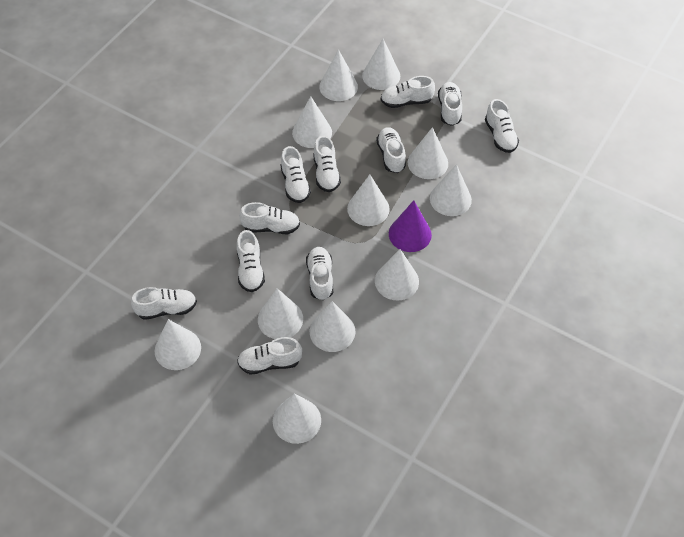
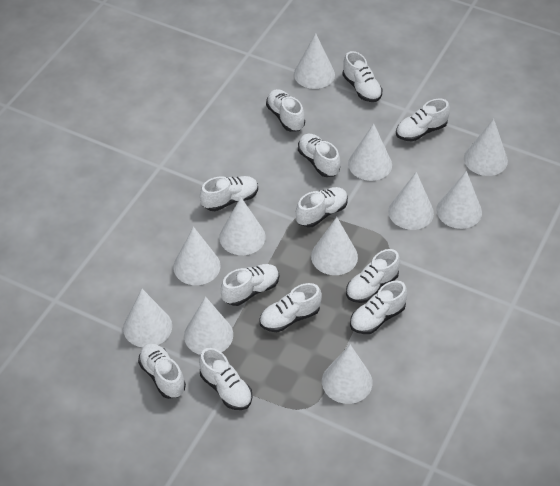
purple cone: [389,200,432,252] = 1 -> none = 0
white shoe: [131,287,197,320] [237,230,265,292] [237,337,302,375] [239,202,300,234] [281,146,311,203] [306,247,334,300] [313,135,341,192] [376,127,406,173] [381,76,435,108] [438,82,462,126] [485,99,519,153] = 11 -> [138,343,186,399] [199,348,252,410] [200,176,258,211] [221,264,279,306] [260,283,322,332] [266,89,305,132] [296,187,348,227] [298,134,340,177] [343,51,383,102] [346,249,400,303] [350,281,407,334] [396,99,450,142] = 12

